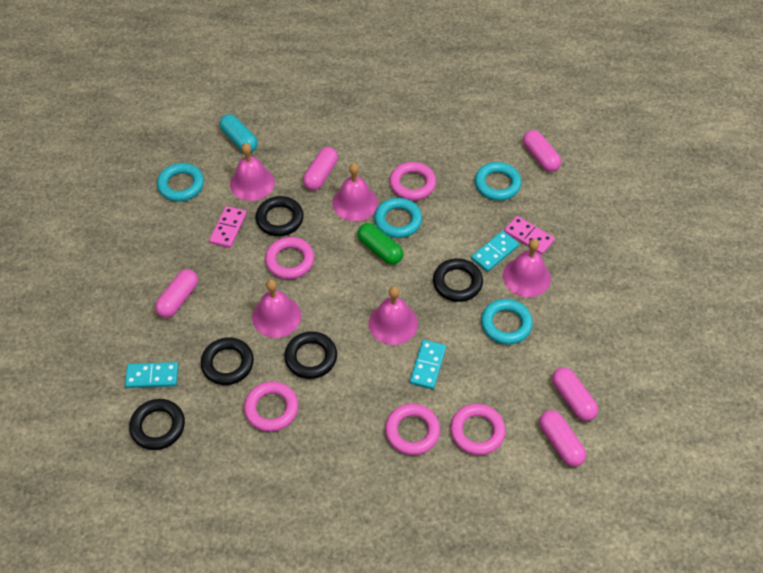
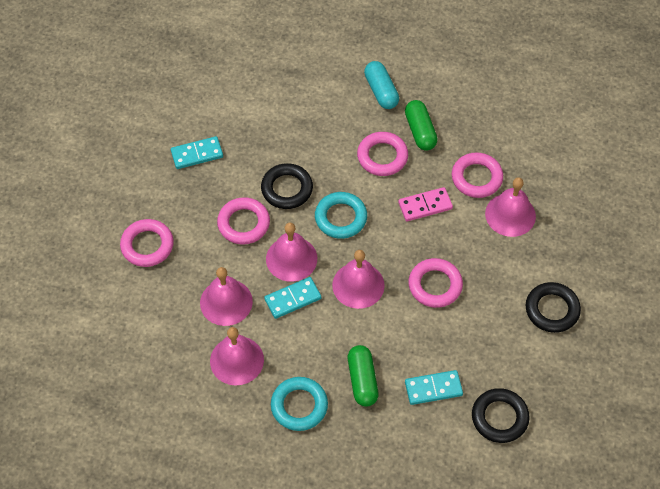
black ring: [129,399,185,450] [201,337,254,385] [256,196,304,236] [285,331,337,379] [433,258,483,302] = 5 -> [261,163,313,209] [472,388,530,443] [526,282,581,333] = 3
green capsule: [358,223,403,265] = 1 -> [348,345,379,407] [405,100,438,151] = 2
pink capsule: [155,269,198,318] [303,147,338,190] [523,130,561,172] [539,410,586,467] [552,367,598,421] = 5 -> none = 0
pink domino: [209,206,247,248] [504,216,555,255] = 2 -> [398,187,453,221] = 1
turquoise ring: [157,163,204,202] [374,198,422,238] [475,162,522,201] [481,299,533,345] = 4 -> [271,377,328,431] [315,192,367,239] = 2

